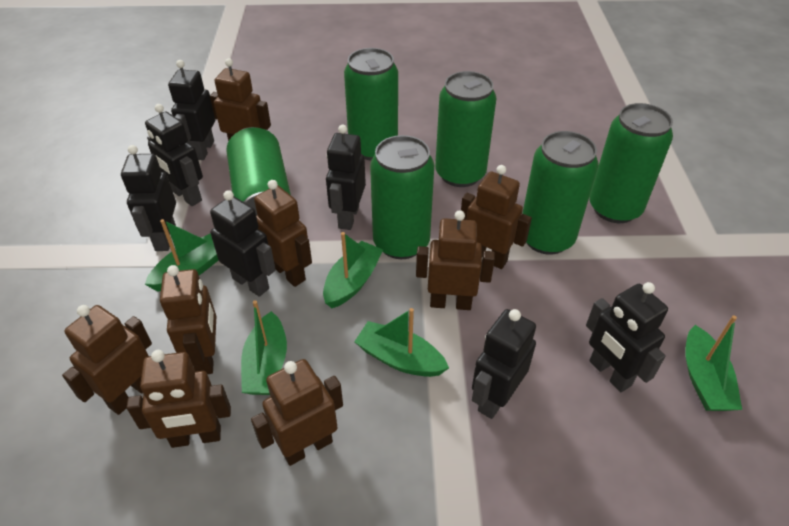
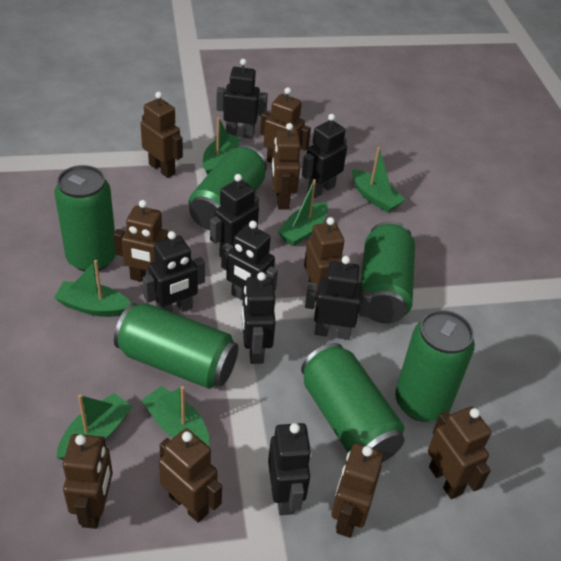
black robot: [121,145,176,251] [145,104,203,206] [168,60,216,160] [210,190,276,297] [326,125,366,230] [472,309,536,419] [586,282,668,392] = 7 -> [143,231,205,313] [210,174,259,257] [216,59,268,139] [221,221,278,300] [242,272,276,364] [268,423,312,515] [302,114,347,198] [305,256,373,340] = 8
brown robot: [62,305,152,415] [127,350,231,448] [160,265,216,374] [210,58,271,141] [251,359,343,466] [254,180,312,287] [416,210,495,310] [461,165,532,269] = 8 -> [63,434,113,529] [113,200,169,282] [140,92,183,178] [158,428,222,523] [260,87,311,163] [271,123,301,210] [304,217,344,301] [331,443,383,538] [428,407,491,499] = 9
green boat: [145,219,219,291] [241,300,287,395] [323,232,383,308] [354,308,449,377] [685,315,742,411] = 5 -> [54,260,132,317] [57,393,132,461] [142,386,209,446] [203,117,241,175] [277,179,328,246] [352,147,405,213] = 6

